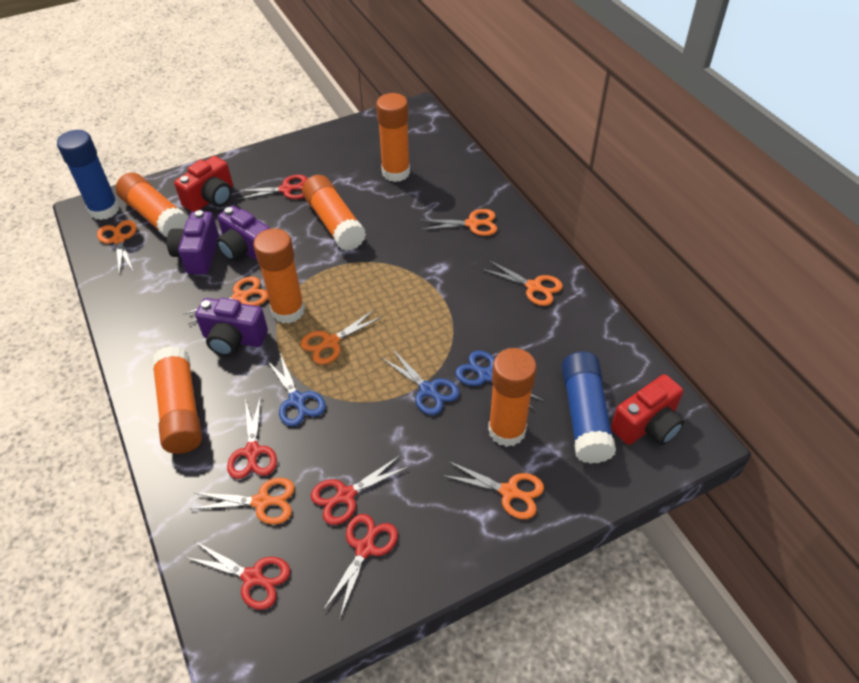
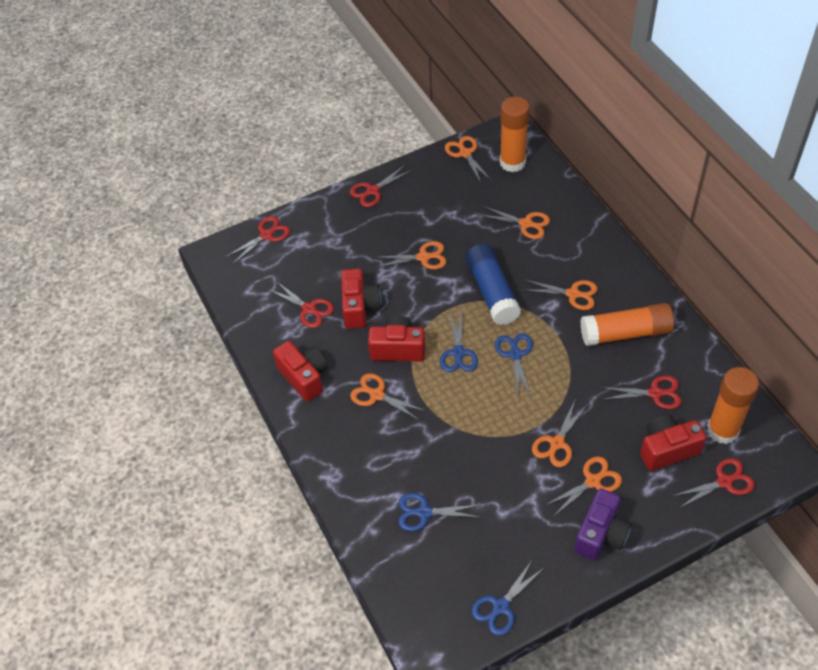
blue glue stick: [57,130,119,220] [561,352,616,464] = 2 -> [466,244,521,325] = 1
blue scissors: [266,353,326,426] [381,349,459,415] [455,350,544,410] = 3 -> [398,493,480,531] [440,310,478,372] [472,559,545,636] [495,333,533,398] = 4
orange glue stick: [116,173,188,238] [152,346,202,454] [254,228,305,323] [302,175,366,251] [376,93,410,182] [488,348,536,447] = 6 -> [500,97,530,172] [580,303,674,346] [707,367,759,444] = 3
purple camera: [167,210,219,274] [195,298,268,356] [216,206,271,261] = 3 -> [574,488,632,561] = 1
red camera: [174,156,233,212] [611,374,684,445] = 2 -> [273,341,328,402] [341,268,381,329] [368,315,425,361] [640,414,707,471] = 4

